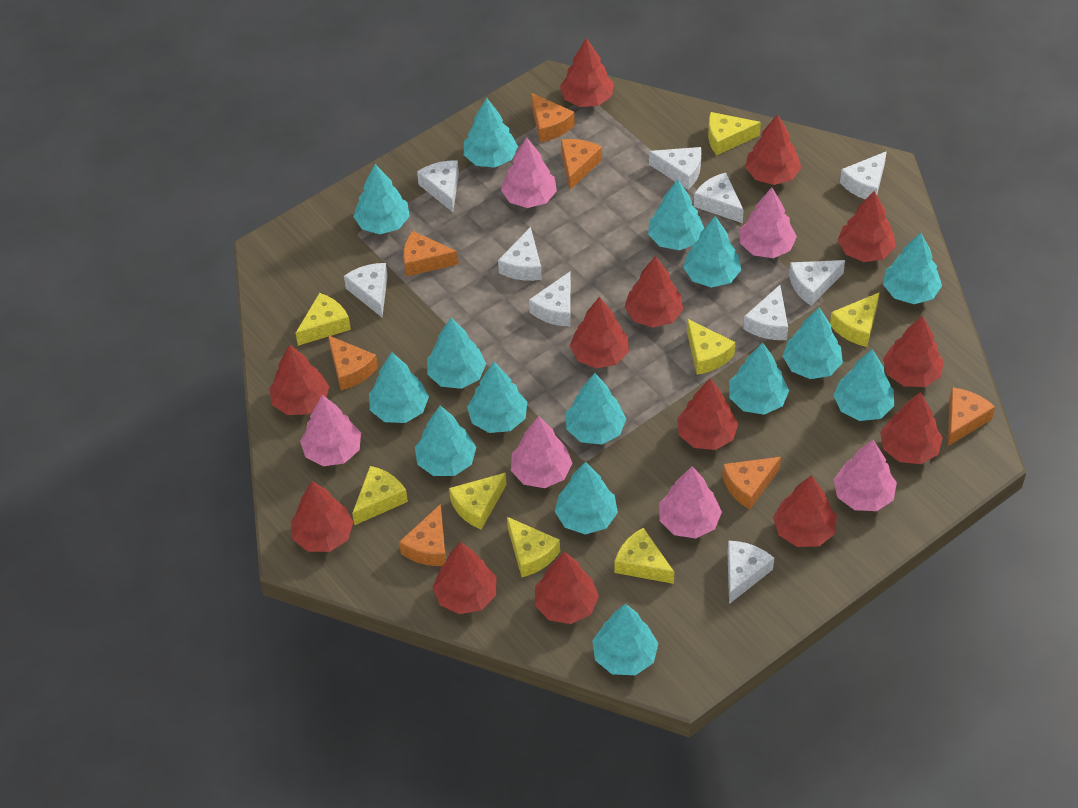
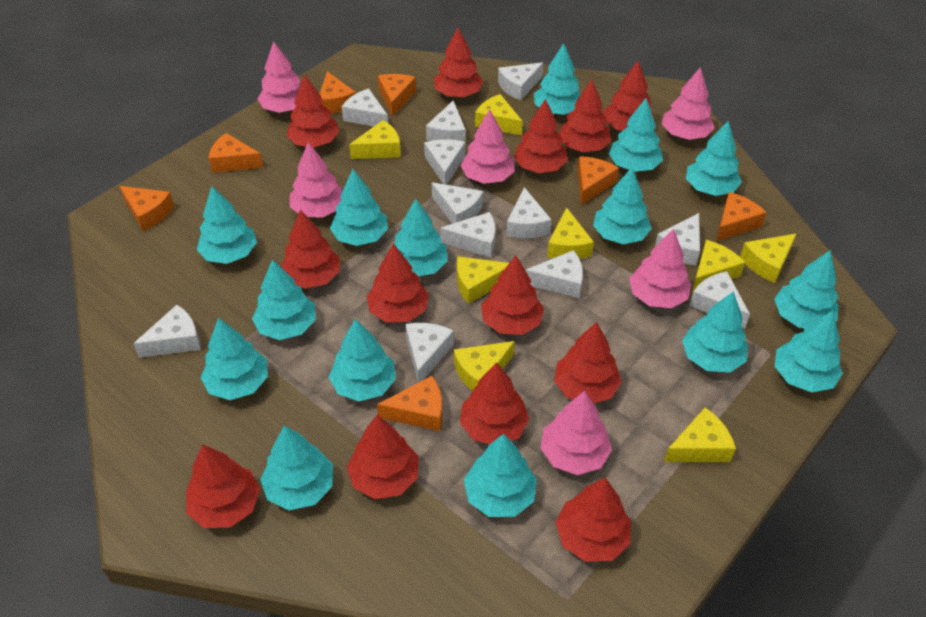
white cheese: [344,263,388,317] [417,160,459,212] [498,227,542,281] [529,272,571,326] [649,147,701,190] [694,173,744,223] [727,541,774,604] [743,285,788,340] [789,260,845,306] [840,151,887,199] = 10 -> [133,305,201,358] [342,88,388,127] [405,323,454,383] [424,139,465,185] [426,101,466,144] [432,182,483,224] [440,212,495,258] [498,62,543,101] [506,187,552,238] [525,250,583,298] [655,213,700,266] [689,272,750,328] = 12

